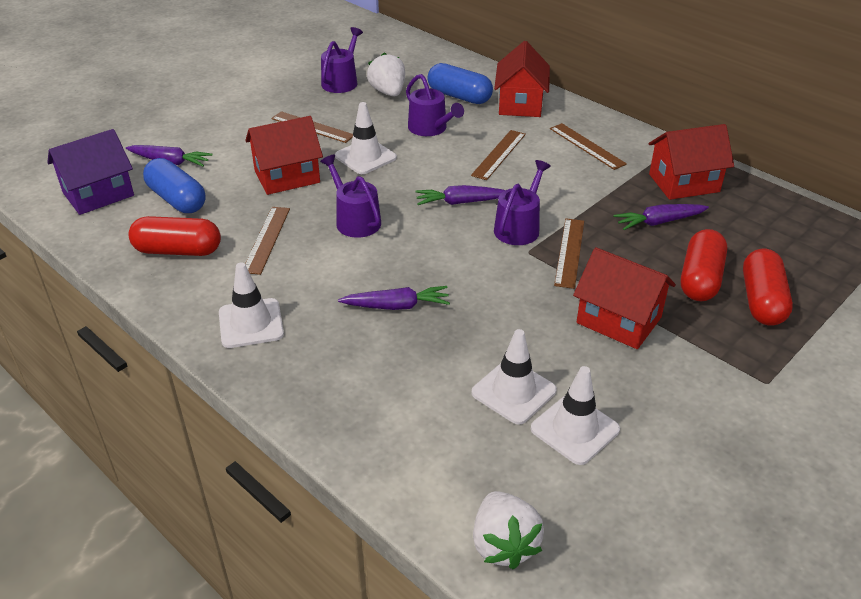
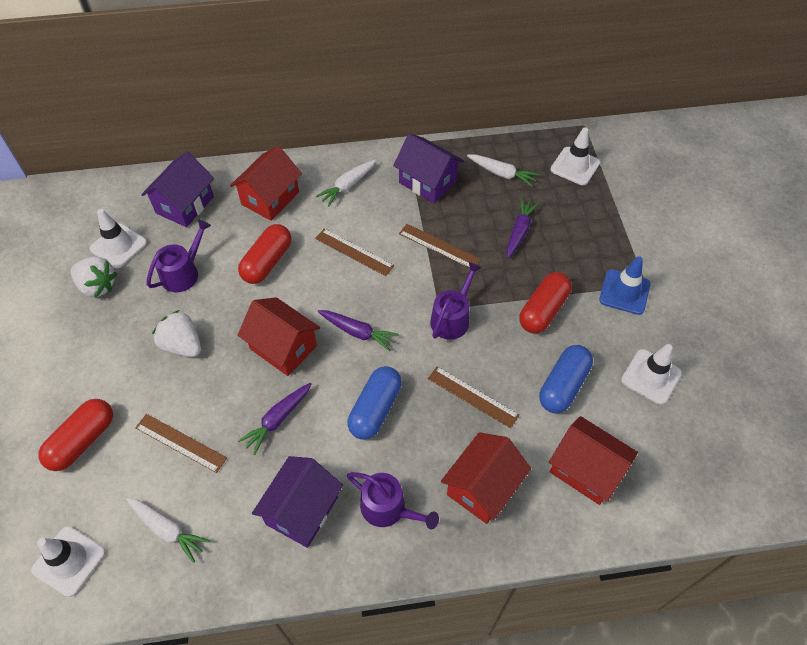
blue traffic cone: none = 0 -> [599,256,650,315] = 1
brown ruler: [245,207,290,275] [271,111,353,143] [471,130,526,180] [550,123,627,170] [554,218,584,289] = 5 -> [135,414,227,473] [315,229,394,276] [399,224,480,268] [428,366,520,428] = 4
purple carrot: [126,145,213,166] [338,286,450,310] [415,185,505,205] [613,204,709,230] = 4 -> [238,383,312,455] [318,310,399,351] [506,198,539,258] = 3
purple house: [47,129,134,215] = 1 -> [141,152,214,227] [252,456,343,548] [393,133,464,204] = 3
purple watering can: [320,155,381,238] [321,27,363,93] [406,74,464,136] [494,160,551,245] = 4 -> [146,220,211,292] [347,472,439,529] [430,262,482,340] = 3
white carrot: none = 0 -> [126,498,210,563] [316,159,376,206] [467,154,539,187] = 3

